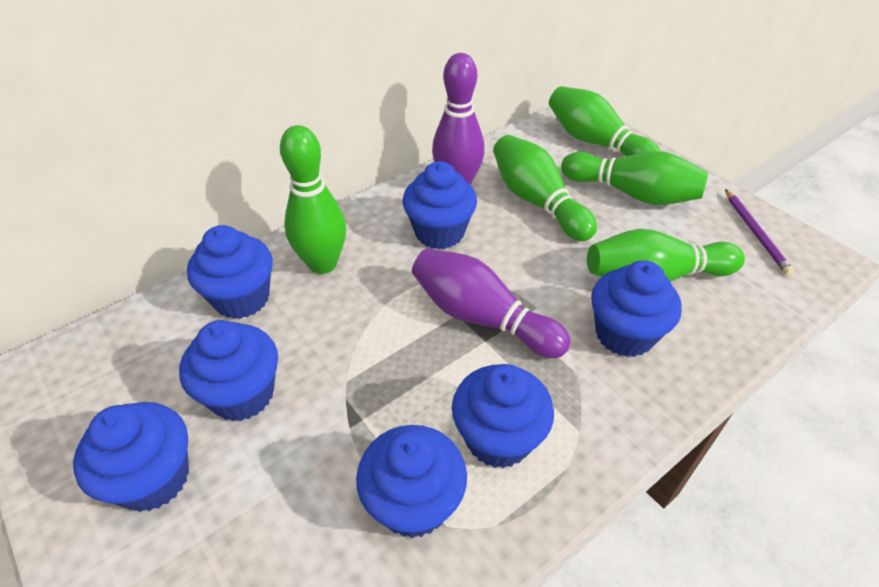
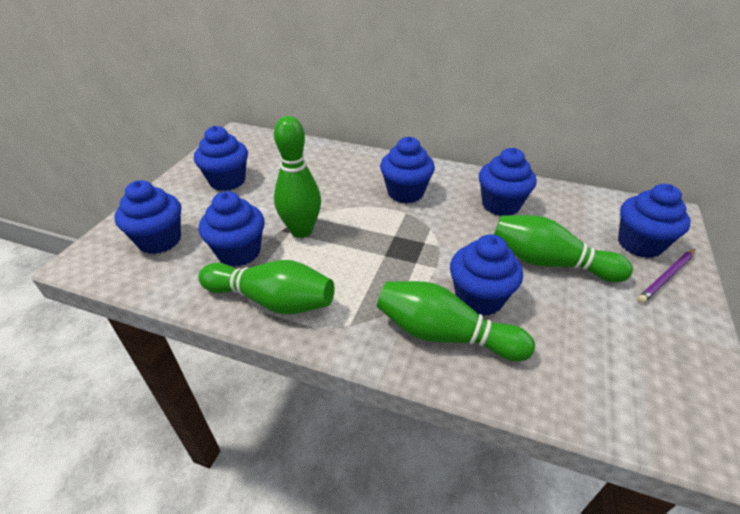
green bowling pin: [280,125,346,274] [493,135,597,241] [549,86,661,156] [561,151,708,205] [587,229,745,281] = 5 -> [198,260,334,315] [274,116,321,238] [377,281,535,361] [494,215,633,282] = 4
purple bowling pin: [412,248,571,358] [432,53,484,185] = 2 -> none = 0

